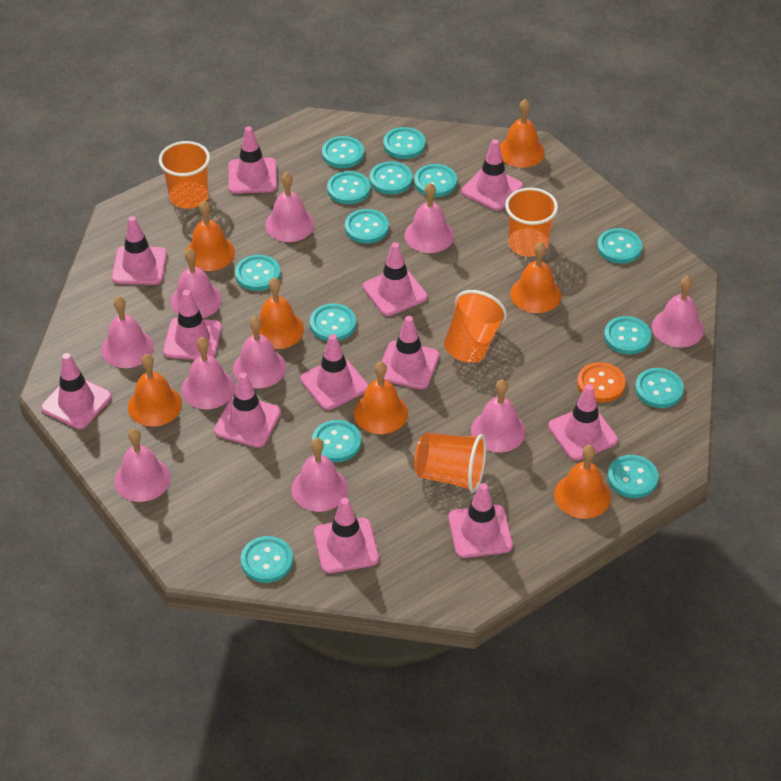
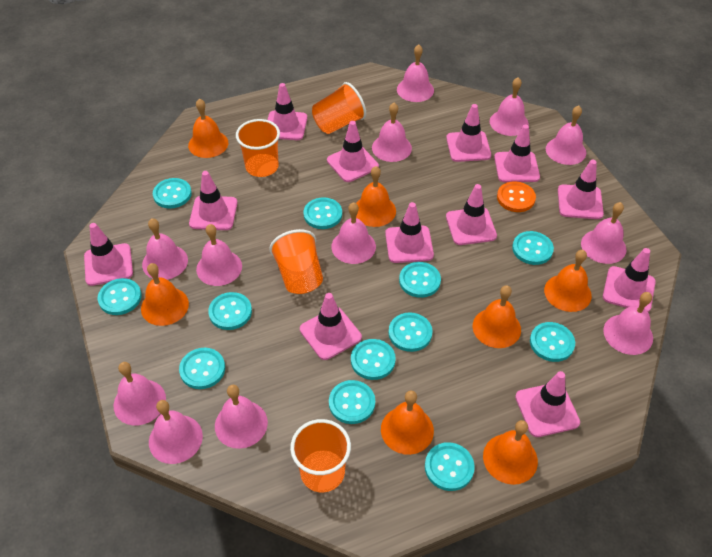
pink bell: [101,296,154,368] [114,428,171,502] [170,248,222,318] [181,337,235,409] [233,316,286,388] [265,172,314,242] [291,438,348,512] [404,183,454,253] [471,380,526,453] [652,276,704,348] = 10 -> [114,362,166,425] [142,218,188,280] [149,400,203,464] [196,224,242,286] [215,385,268,449] [331,202,376,264] [372,103,412,162] [397,45,434,102] [490,77,529,136] [546,105,586,165] [581,202,626,264] [603,292,653,355] = 12
turquoise button: [235,255,281,291] [241,536,293,583] [310,304,356,341] [312,420,361,462] [322,136,364,168] [327,171,370,204] [345,209,389,244] [370,161,413,195] [383,127,425,159] [414,164,457,197] [597,228,643,264] [604,316,652,355] [608,455,659,498] [635,368,684,408] = 14 -> [98,278,142,315] [153,178,192,209] [179,348,225,389] [208,292,252,330] [304,197,342,229] [329,380,375,424] [351,339,396,380] [389,312,432,352] [399,262,441,298] [425,442,475,491] [512,231,554,265] [530,322,575,362] = 12

